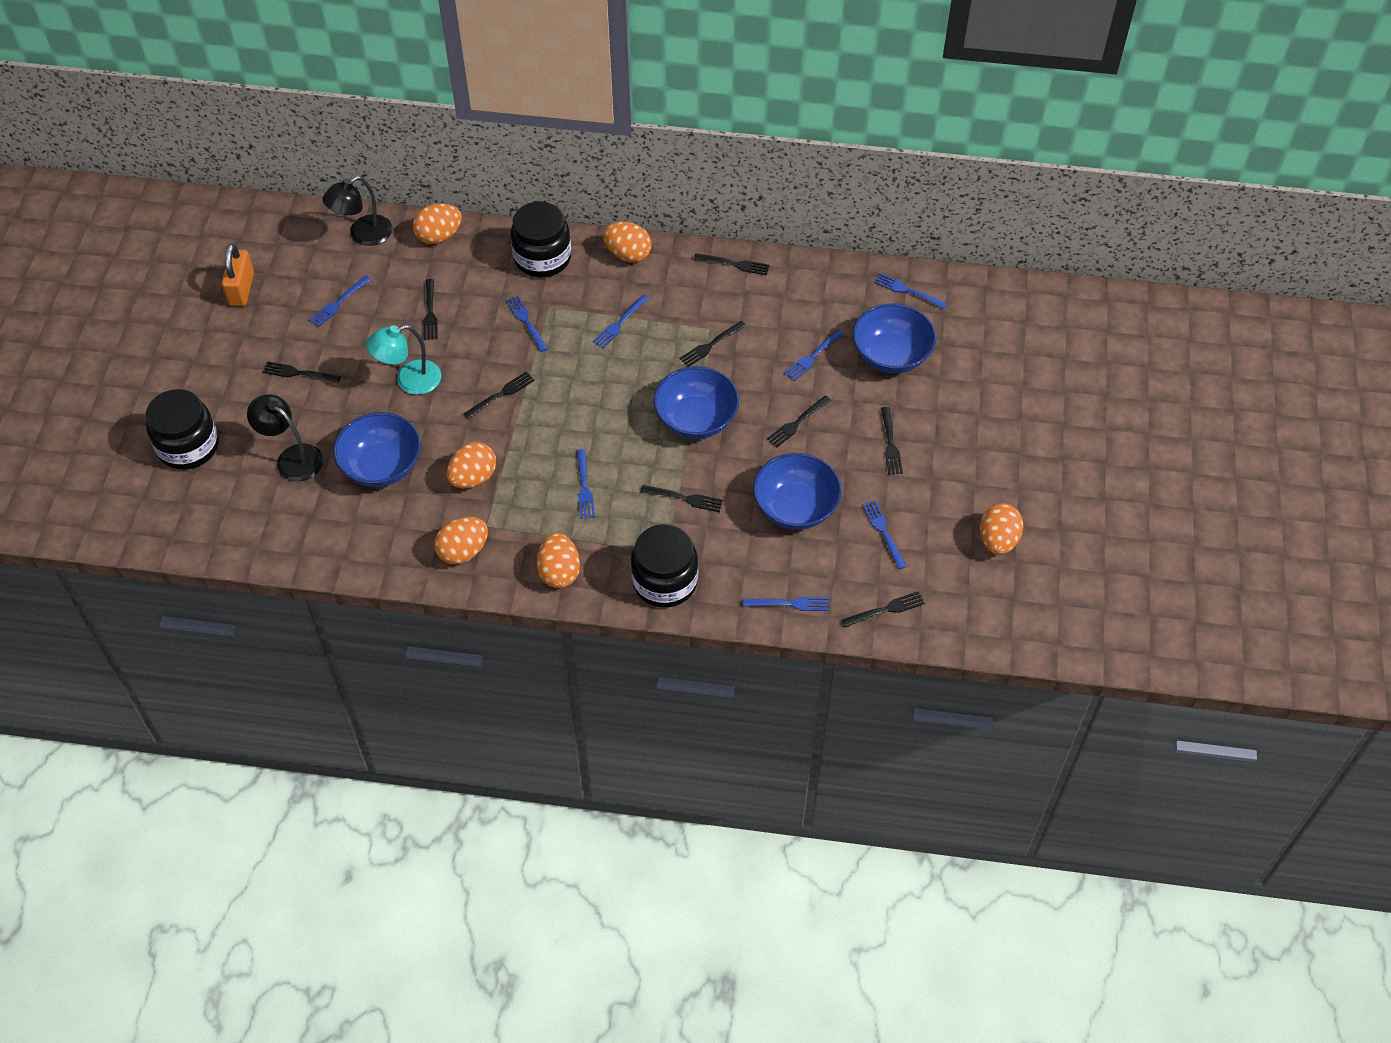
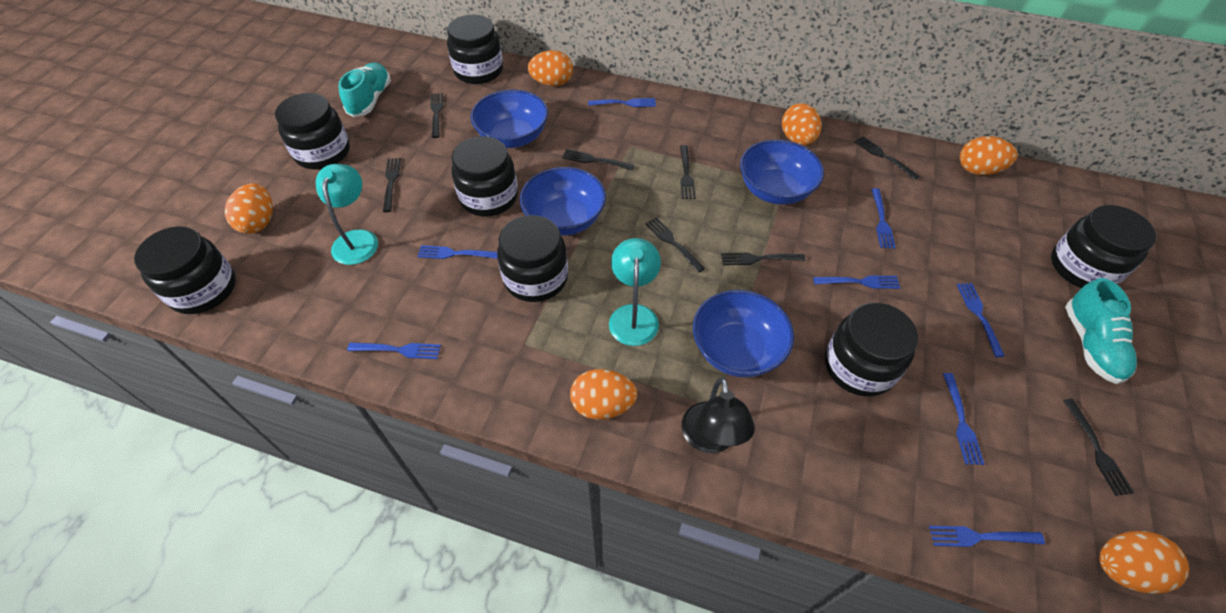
black fork: [263,361,341,383] [423,279,438,340] [464,372,535,419] [640,485,723,512] [679,321,746,367] [694,253,769,275] [767,396,831,447] [841,591,925,627] [881,407,903,475] = 9 -> [383,158,401,212] [430,93,443,138] [562,149,635,171] [645,217,705,273] [680,145,696,199] [721,253,805,265] [855,136,920,180] [1063,399,1134,496] = 8
black jar: [146,389,219,470] [510,201,571,278] [631,524,698,608] = 3 -> [134,226,236,314] [275,93,350,170] [447,15,503,84] [451,136,518,216] [497,215,568,302] [825,303,918,397] [1051,205,1156,288] = 7
black lamp: [247,394,323,481] [322,176,392,246] = 2 -> [682,377,755,453] = 1
orange padlock: [222,244,254,306] = 1 -> none = 0
turquoise lamp: [366,325,441,395] = 1 -> [316,164,378,265] [609,238,661,346] = 2
turquoise shoe: none = 0 -> [338,63,391,117] [1065,278,1137,384] = 2

